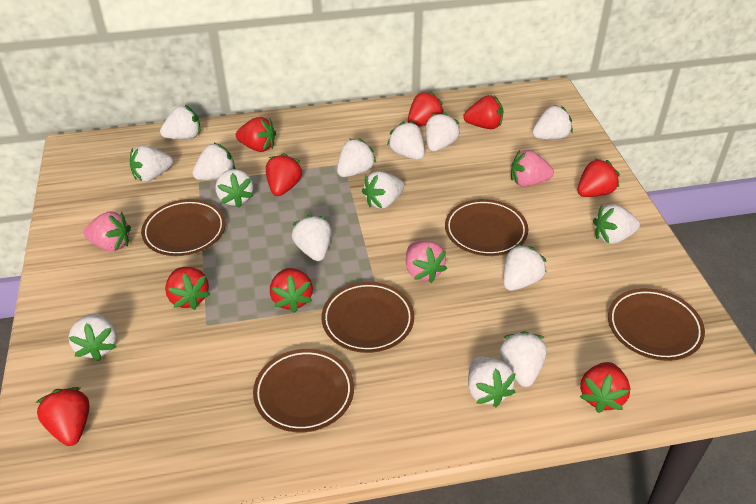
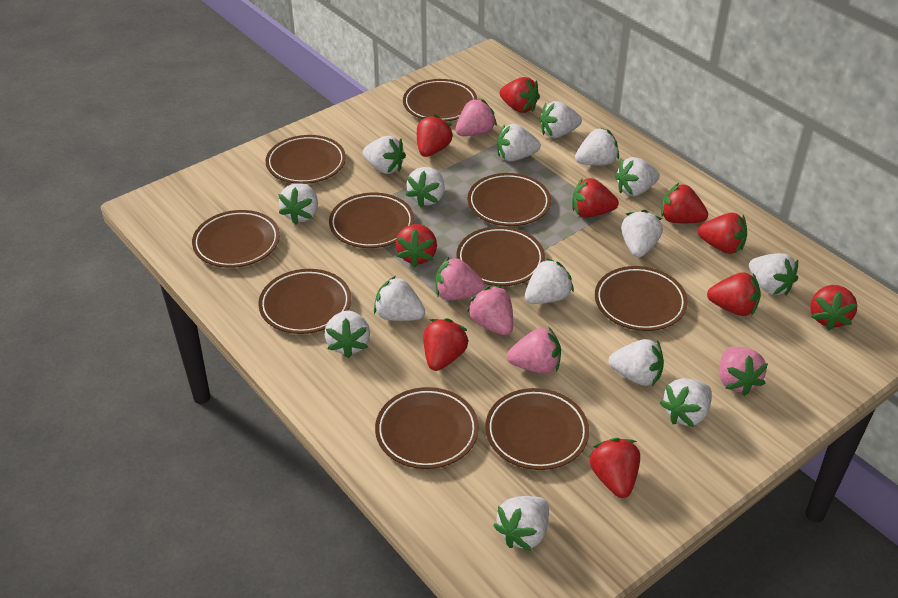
brown plate: [141,199,226,256] [253,349,354,432] [322,282,414,353] [445,199,528,256] [608,288,705,361] = 5 -> [192,210,280,268] [258,269,351,334] [266,135,346,184] [329,193,414,248] [375,387,479,469] [403,79,478,121] [456,226,545,286] [468,173,551,226] [485,388,589,470] [595,266,688,331] = 10
pink strawberry: [83,211,131,251] [406,241,447,283] [511,150,554,187] = 3 -> [435,257,486,301] [455,99,497,136] [467,286,513,335] [507,326,561,374] [719,347,768,396] = 5
red strawberry: [36,387,89,446] [165,267,210,310] [236,117,276,152] [266,153,303,196] [270,268,313,313] [408,91,444,127] [463,95,503,129] [578,158,620,197] [580,362,630,413] = 9 -> [395,224,437,267] [417,114,453,157] [424,318,469,371] [499,77,540,113] [572,178,619,218] [589,438,640,498] [661,183,708,223] [698,213,747,254] [707,272,761,316] [810,285,857,331] = 10

